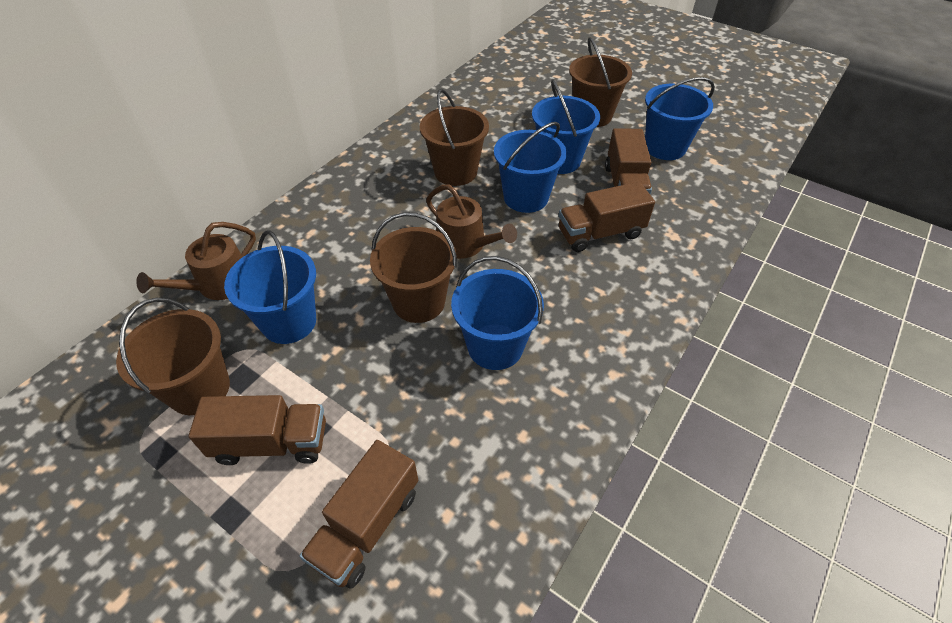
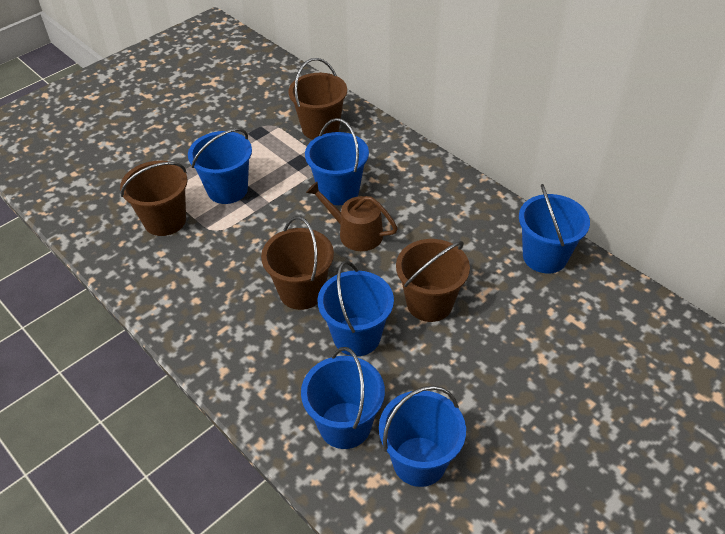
blue bucket: [224,230,316,344] [451,256,544,370] [494,122,567,213] [532,79,600,174] [645,77,715,160] = 5 -> [188,128,252,204] [301,347,385,449] [305,118,369,205] [318,261,394,356] [379,386,466,487] [519,184,590,273] = 6
brown truck: [189,395,326,465] [300,440,418,589] [559,182,655,252] [605,128,652,195] = 4 -> none = 0
brown watering can: [136,222,256,300] [426,185,517,259] = 2 -> [306,182,398,251] = 1

